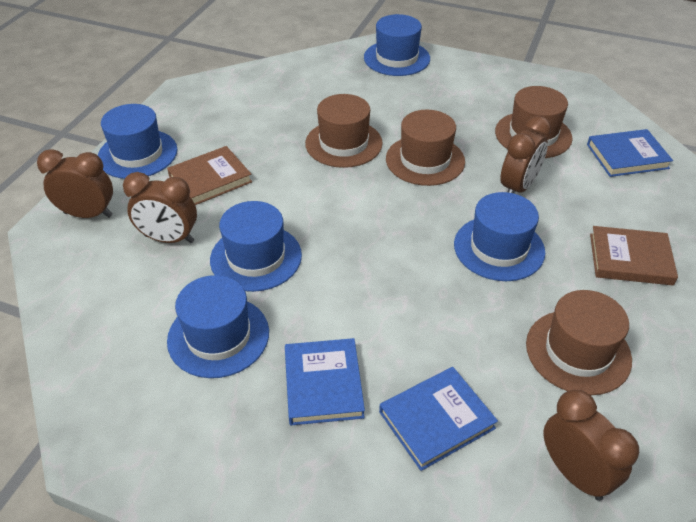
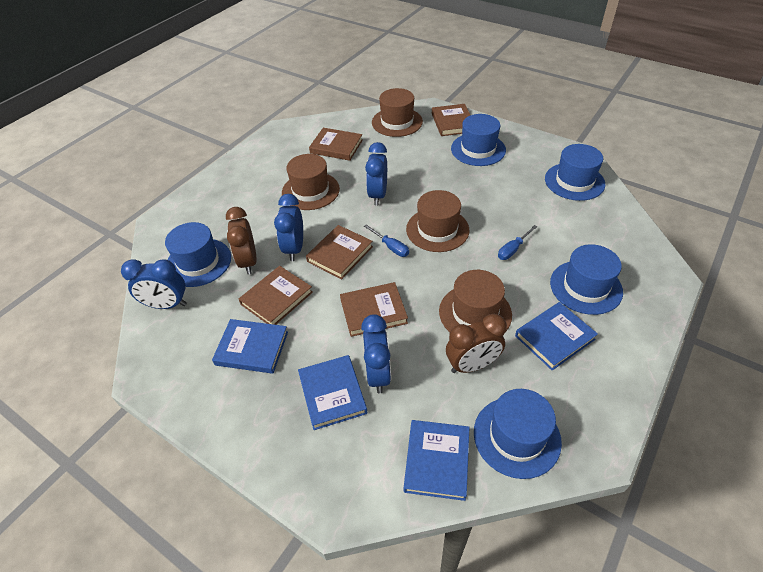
blue book: [285,338,365,425] [379,367,498,471] [587,129,673,177] = 3 -> [212,319,288,374] [298,355,367,430] [404,420,469,501] [515,302,598,371] = 4
blue clock: none = 0 -> [121,259,187,309] [274,194,303,261] [361,314,391,393] [365,142,387,205] = 4
blue screwdriver: none = 0 -> [364,225,409,257] [498,225,538,260] = 2
brown book: [167,146,252,205] [590,226,678,285] = 2 -> [239,266,313,325] [306,225,373,280] [309,128,363,161] [340,282,408,337] [432,104,470,136] = 5
brown clock: [37,149,113,218] [123,172,197,243] [500,116,551,193] [544,390,639,501] = 4 -> [226,207,257,274] [446,314,507,373] = 2

